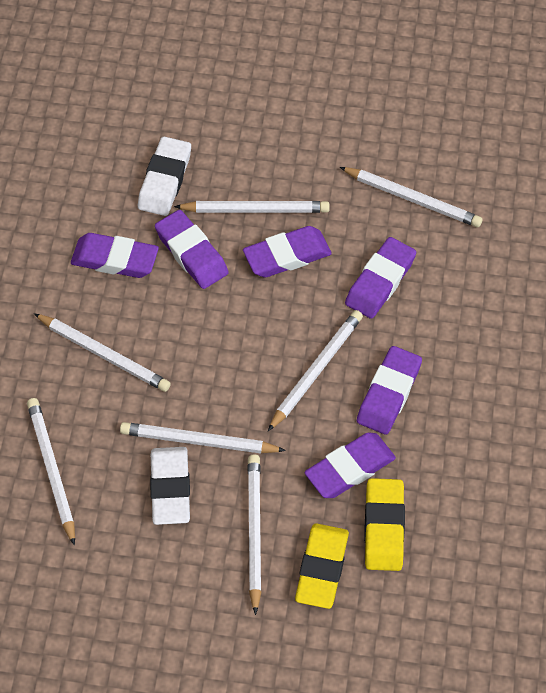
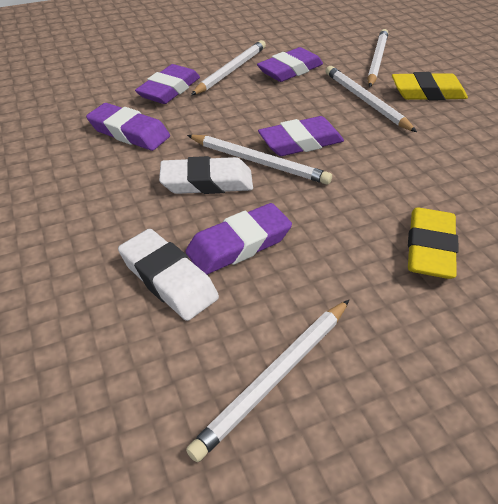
purple eraser: [71,233,159,278] [155,210,229,289] [243,226,332,277] [305,432,396,498] [345,237,416,319] [357,346,422,435] = 6 -> [86,103,170,151] [135,64,200,104] [186,203,292,275] [257,47,323,82] [258,116,344,156] = 5
white pencil: [27,398,75,546] [34,313,171,392] [120,422,286,453] [174,201,330,213] [248,455,262,615] [268,310,363,431] [340,167,482,227] = 7 -> [186,300,349,462] [187,135,332,185] [191,40,266,95] [325,66,417,132] [367,29,388,87] = 5

